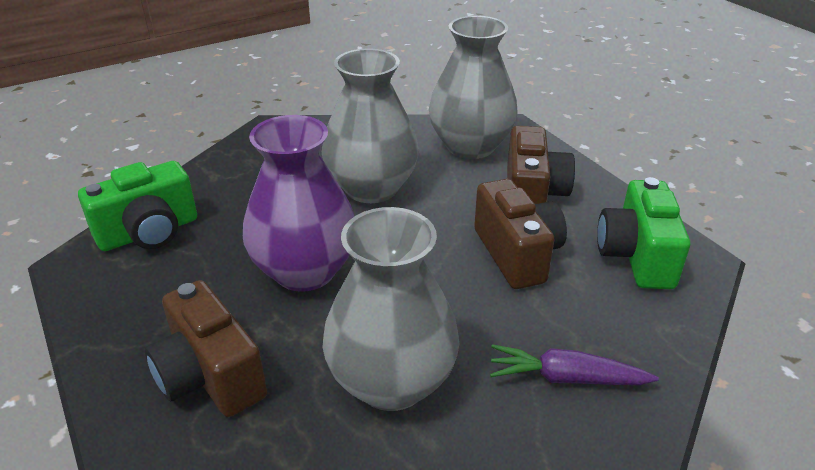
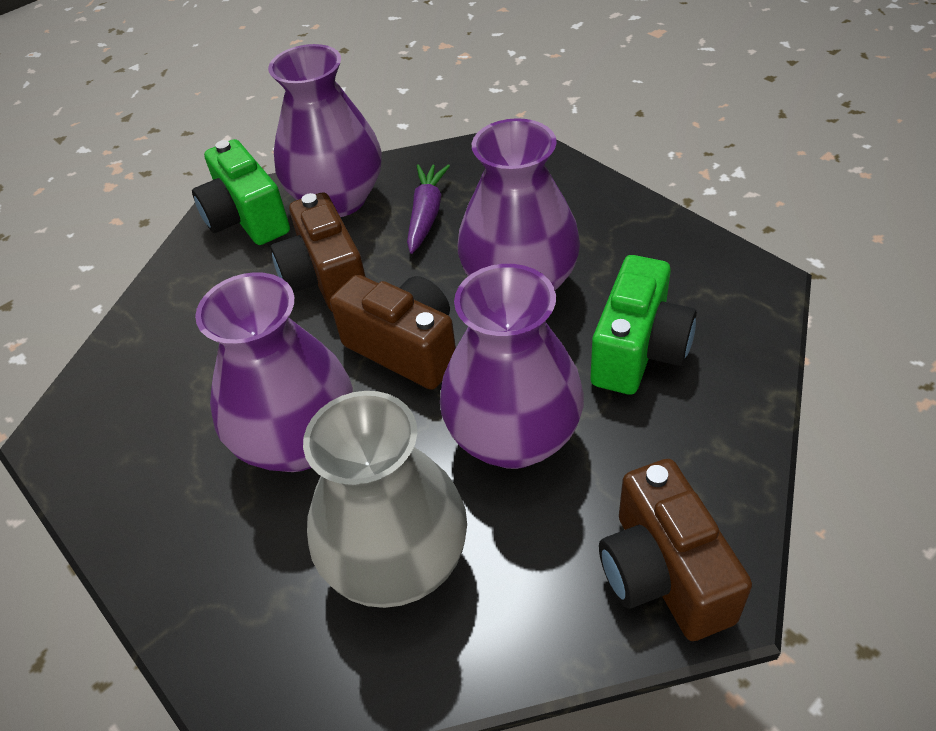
grey vase: [322,49,419,203] [322,207,459,411] [429,16,518,159] = 3 -> [303,391,467,608] = 1
purple vase: [243,115,354,292] = 1 -> [195,272,353,472] [268,44,382,217] [440,264,584,469] [458,118,580,290] = 4

